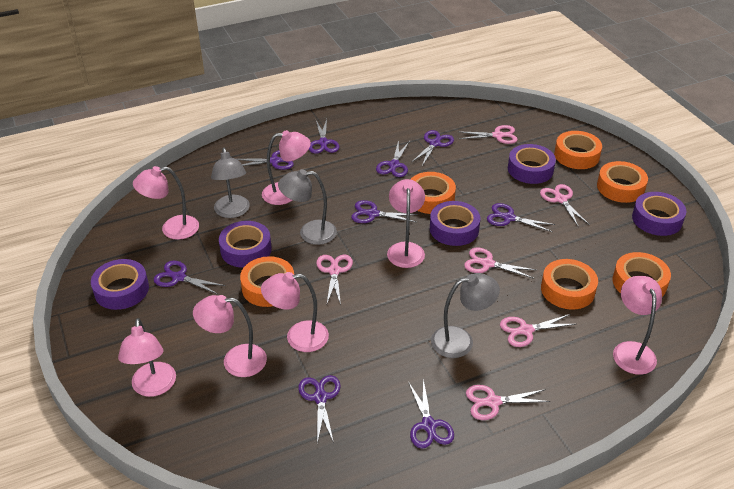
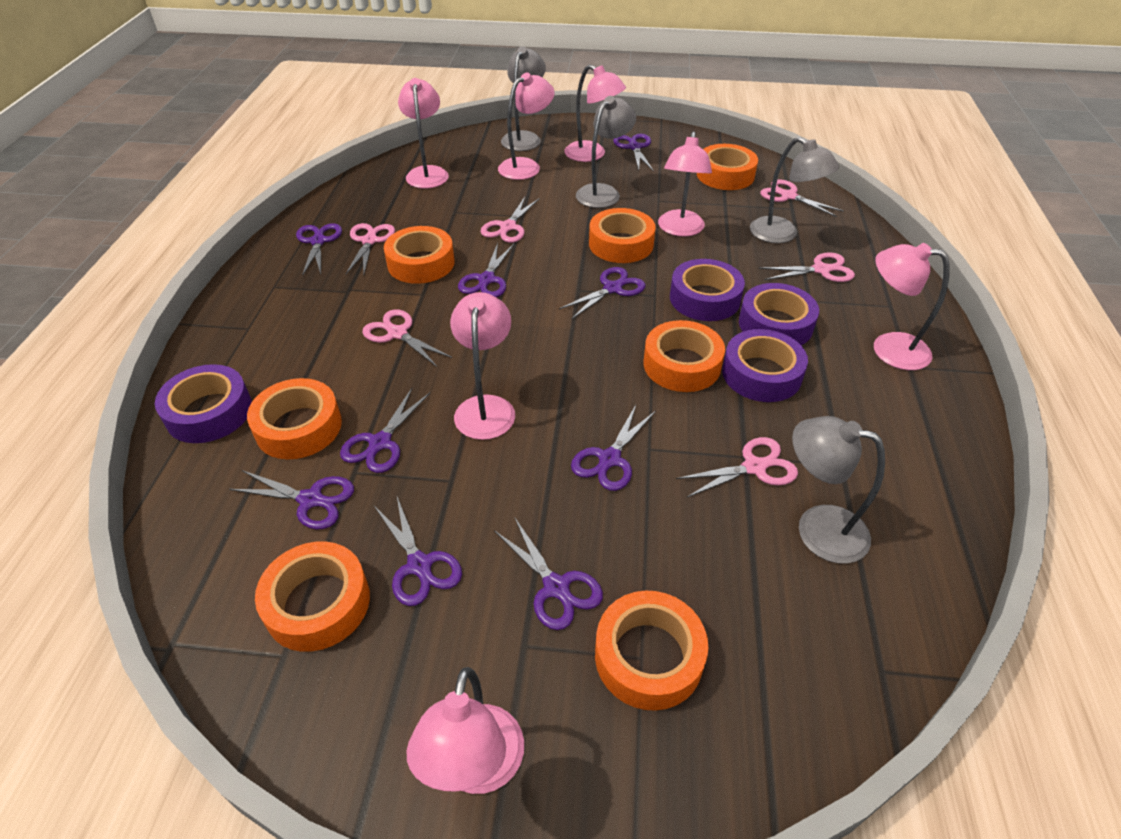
grey lamp: [211,147,250,218] [278,169,337,245] [431,273,500,358] = 3 -> [501,46,546,151] [576,96,636,208] [750,137,839,243] [792,416,885,564] = 4
orange tape: [240,256,294,307] [410,172,456,214] [541,259,598,310] [554,131,602,169] [597,161,648,203] [613,252,671,297] = 6 -> [247,378,342,459] [255,542,370,652] [384,226,455,284] [589,208,656,263] [595,591,708,711] [643,320,725,392] [697,144,758,190] = 7
purple tape: [91,259,149,310] [219,221,272,268] [430,201,480,246] [508,144,556,184] [632,192,686,236] = 5 -> [155,364,252,443] [670,259,745,321] [722,329,808,402] [739,283,819,345] = 4

